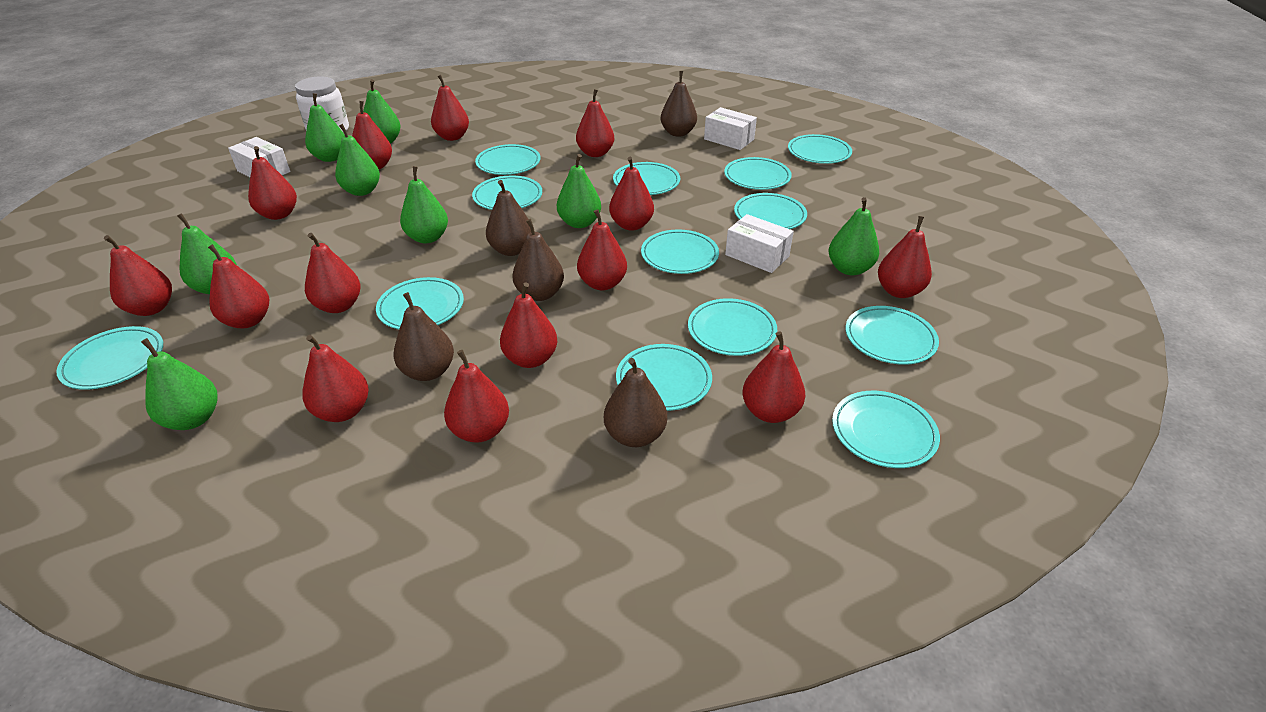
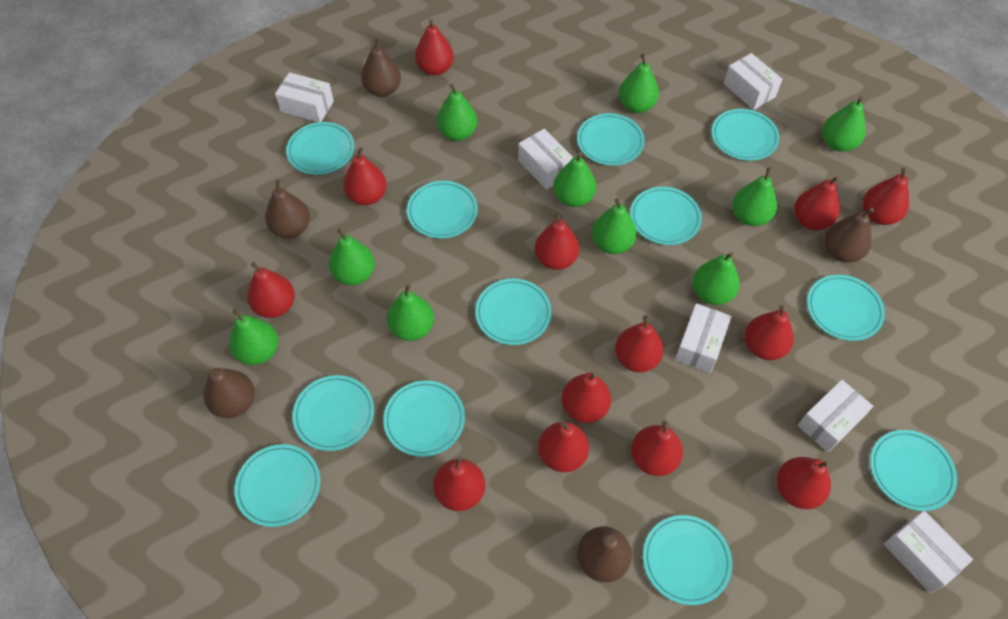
green pear: [141,338,218,430] [177,213,237,294] [305,93,345,162] [335,124,380,196] [363,79,401,144] [400,166,448,243] [557,154,601,228] [829,197,879,275] = 8 -> [229,309,278,365] [329,228,375,285] [387,284,434,341] [437,84,477,141] [553,152,596,207] [592,198,637,254] [619,54,659,113] [693,252,740,305] [732,167,777,226] [822,96,866,152] = 10
red pear: [104,235,172,316] [208,244,269,328] [248,146,297,220] [303,335,369,422] [305,233,361,313] [352,101,392,169] [431,75,469,141] [444,350,509,443] [500,282,557,368] [576,89,614,157] [577,209,627,290] [609,157,654,230] [742,331,805,423] [878,216,932,298] = 14 -> [247,262,295,318] [343,147,387,205] [415,19,454,76] [433,457,485,511] [535,213,579,270] [538,421,589,472] [561,372,611,423] [615,315,664,372] [631,421,683,476] [745,305,794,360] [777,457,831,509] [794,176,840,230] [863,168,909,225] = 13
turquoise plate: [56,326,163,390] [376,277,464,329] [472,176,542,210] [475,144,541,175] [613,162,680,195] [616,344,712,411] [641,230,719,274] [688,298,777,356] [724,157,792,190] [734,193,807,229] [788,134,852,164] [832,391,940,468] [845,306,939,365] = 13 -> [234,444,320,527] [286,122,355,175] [292,375,374,451] [383,380,465,457] [407,181,478,239] [475,279,552,345] [577,113,645,166] [630,187,702,245] [643,515,733,605] [712,109,780,161] [807,275,885,341] [870,430,957,511] = 12
white box: [228,137,290,177] [704,107,757,150] [725,214,794,273] = 3 -> [275,72,334,122] [518,129,573,190] [675,303,732,373] [724,53,782,110] [798,380,873,452] [883,511,973,593] = 6
white jar: [295,76,349,133] = 1 -> none = 0

